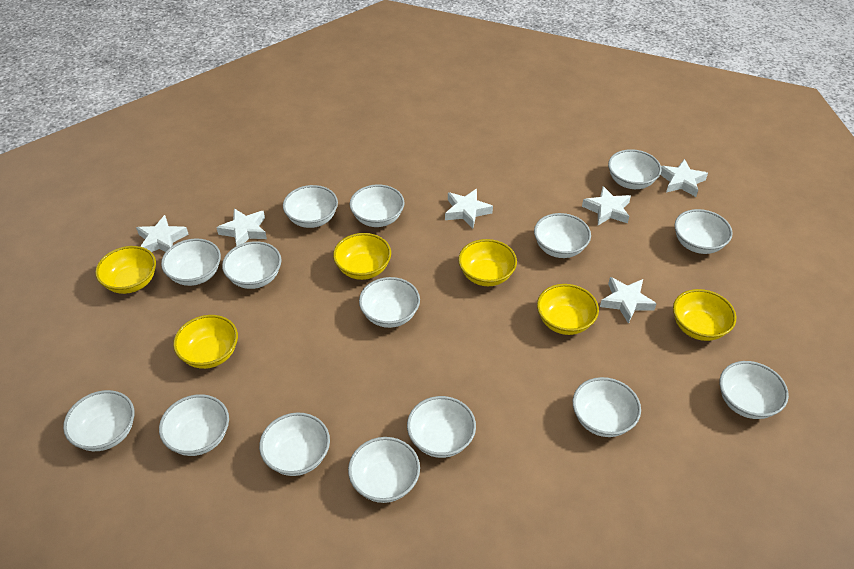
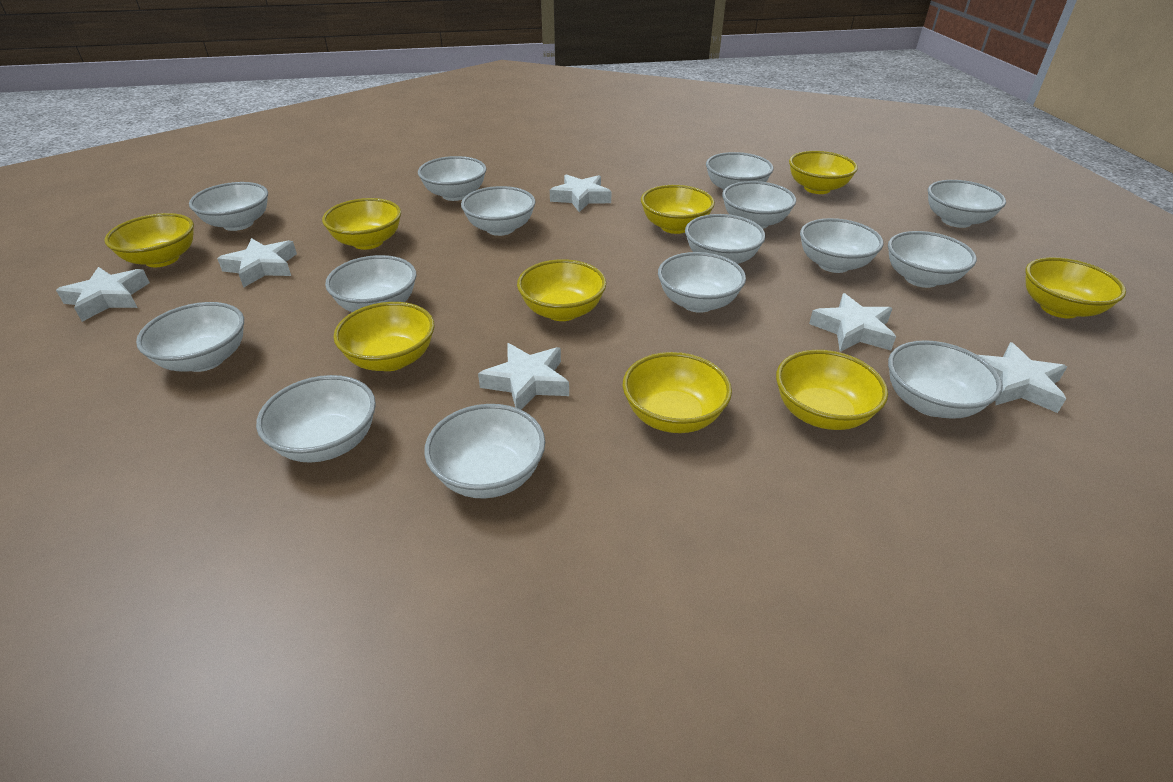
yellow bowl: [95,246,156,294] [173,315,238,369] [333,233,391,280] [458,239,517,286] [537,284,599,335] [673,289,736,341] = 6 -> [104,213,194,267] [322,198,401,250] [333,302,434,371] [517,259,606,321] [623,352,732,433] [641,185,715,234] [776,350,888,430] [789,151,858,194] [1025,257,1126,318] = 9

